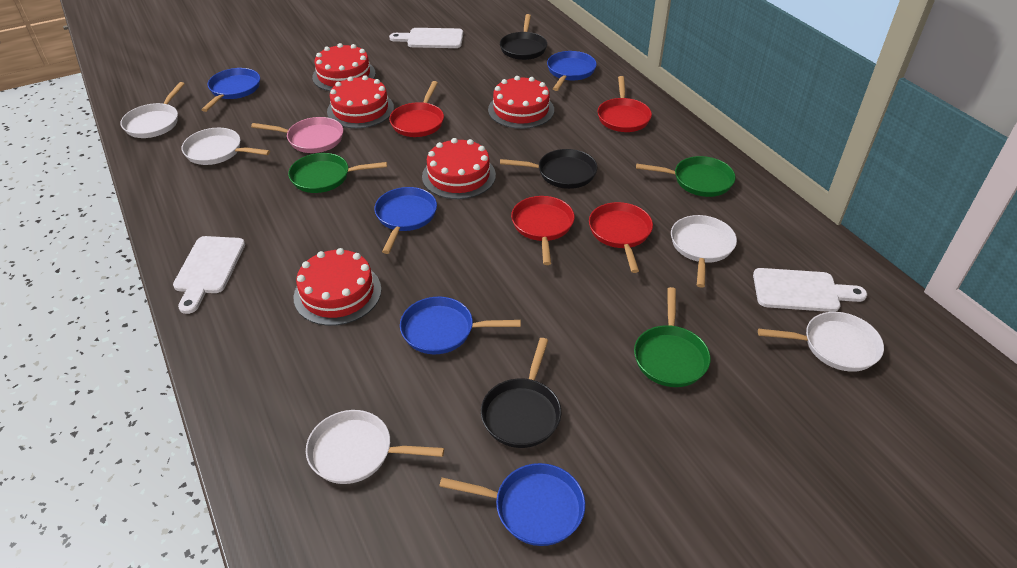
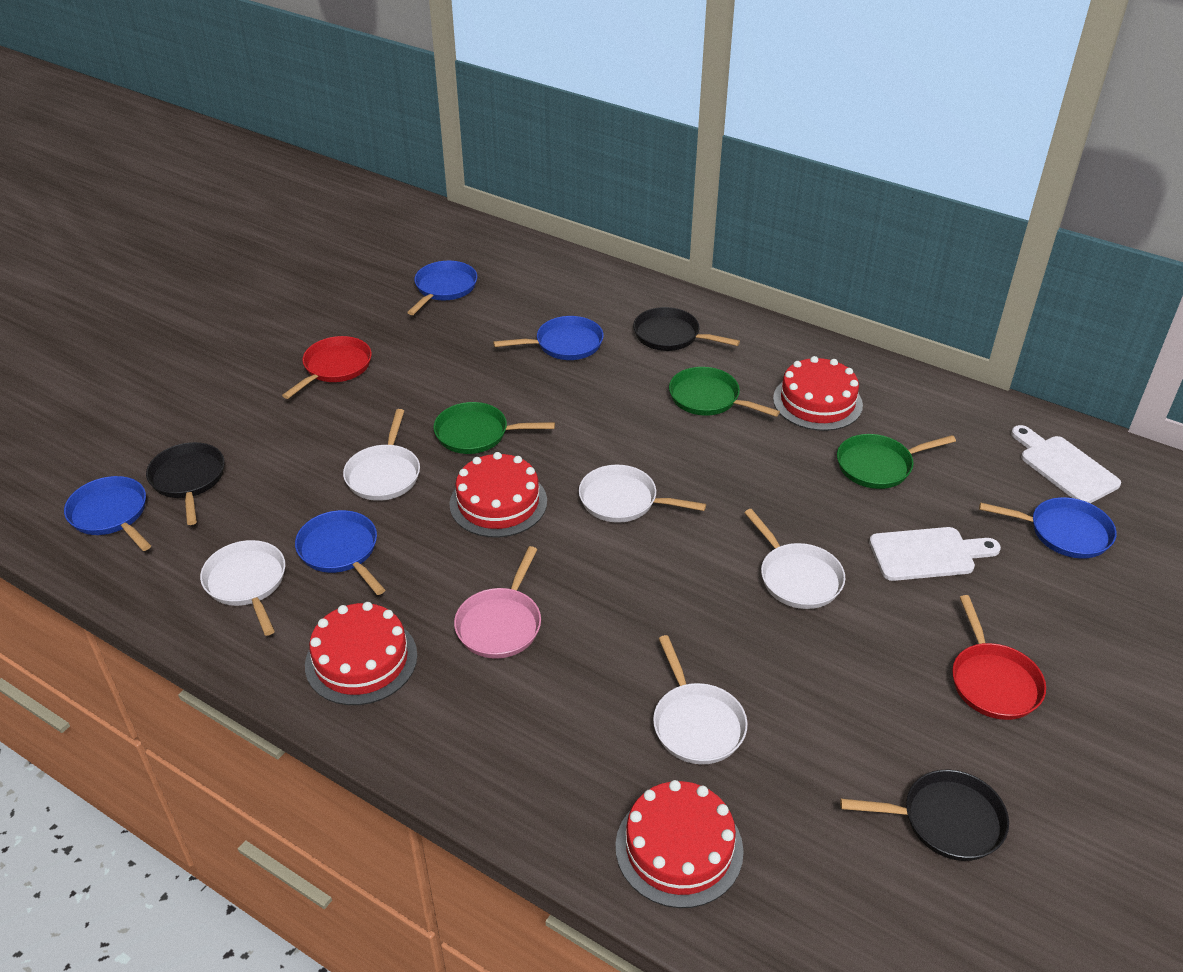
red cake: [293,248,381,326] [312,43,376,91] [327,75,394,128] [422,138,496,199] [488,76,554,129] = 5 -> [305,602,417,705] [449,452,547,537] [615,780,744,908] [773,356,863,431] = 4
red pan: [389,81,444,137] [511,196,574,265] [589,202,653,273] [598,76,652,132] = 4 -> [282,336,372,399] [952,595,1046,720] = 2
white cutting board: [173,236,245,314] [389,28,463,48] [753,268,867,312] = 3 -> [869,527,1001,581] [1011,425,1121,503] = 2

